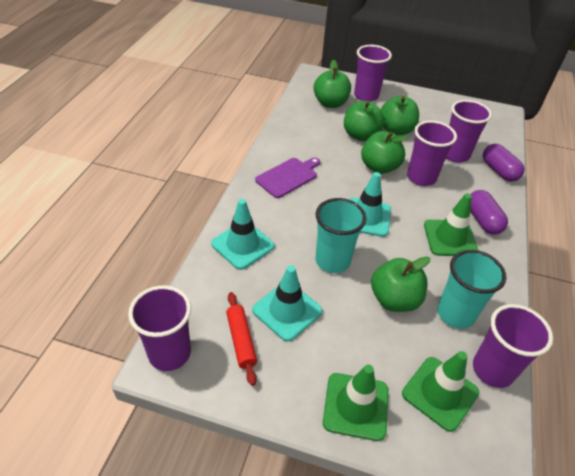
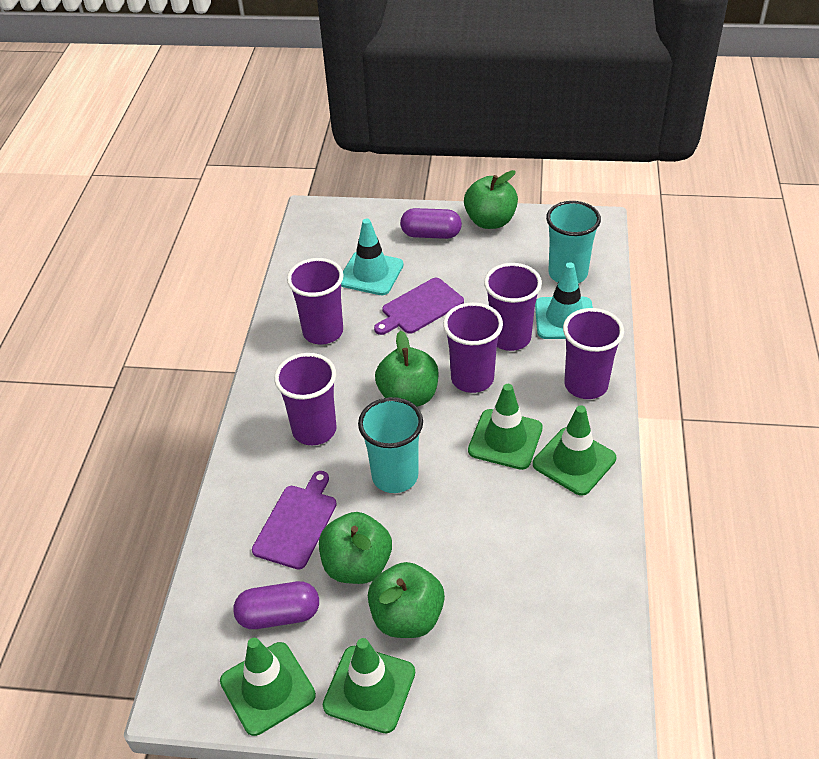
green apple: [314,60,351,108] [344,101,385,141] [361,131,408,174] [371,256,430,312] [380,96,419,135] = 5 -> [319,512,392,584] [368,562,445,638] [375,331,438,407] [464,170,518,229] = 4
green traffic cone: [323,365,388,441] [402,351,479,432] [424,193,479,256] = 3 -> [220,638,316,736] [323,638,415,734] [468,384,543,470] [533,405,616,496] = 4
purple cutting board: [255,158,320,198] = 1 -> [252,471,337,570] [374,278,464,335] = 2
red rolling pin: [226,292,257,386] = 1 -> none = 0
turquoise traffic cone: [211,199,274,270] [252,265,322,342] [348,172,391,237] = 3 -> [341,219,404,295] [535,262,593,339] = 2

